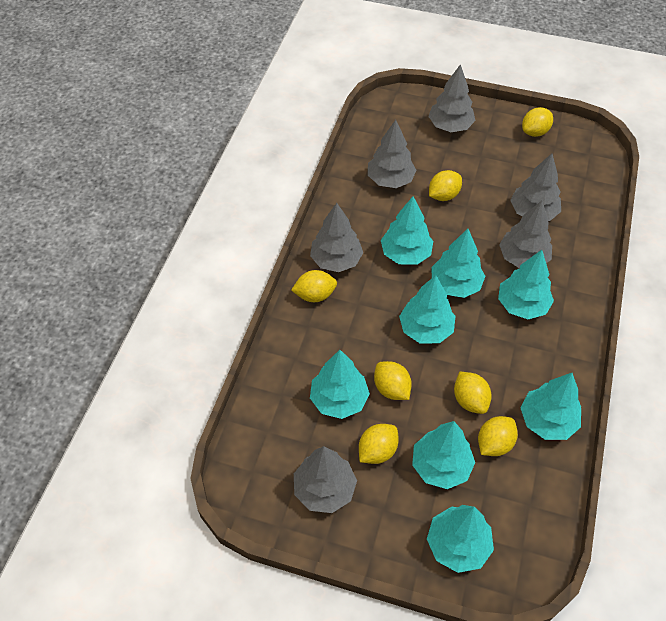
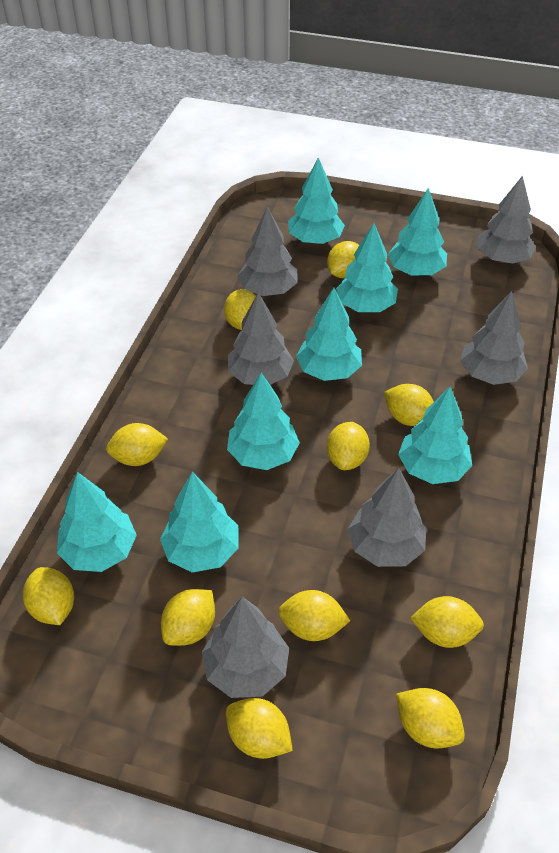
yellow lemon: [291,270,337,302] [359,424,399,464] [374,361,412,400] [429,170,462,201] [454,372,492,414] [478,416,518,456] [522,107,553,137] = 7 -> [23,567,74,625] [106,423,168,466] [161,589,215,646] [224,289,256,330] [226,698,293,759] [278,590,350,641] [327,241,359,278] [327,422,370,470] [384,384,434,426] [396,688,465,748] [410,596,484,648] = 11

